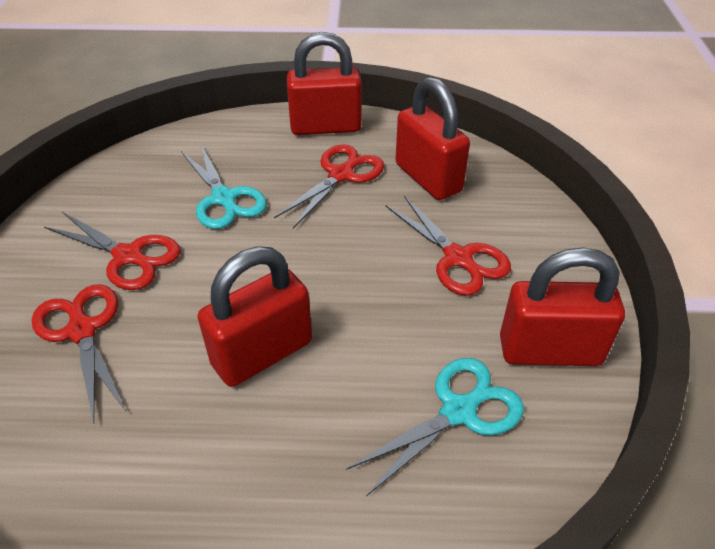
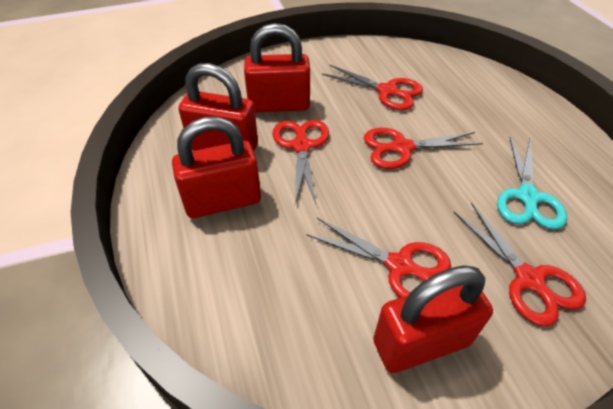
red scissors: [32,284,126,423] [44,212,181,290] [274,144,384,228] [386,196,511,296] = 4 -> [272,120,329,203] [306,218,451,298] [322,65,423,110] [364,128,483,169] [454,203,586,326] = 5
turquoise scissors: [181,145,267,229] [346,358,524,497] = 2 -> [497,137,567,230] = 1

